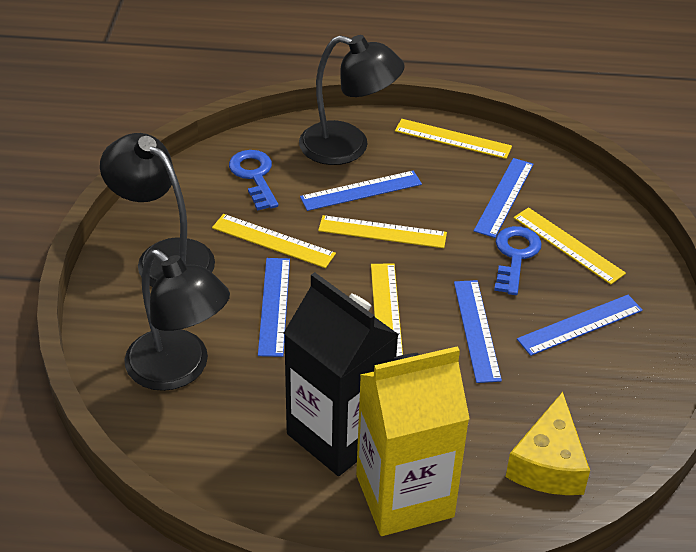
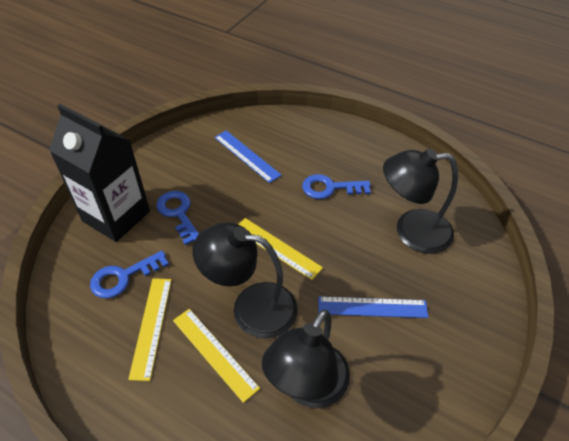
blue key: [229,150,278,211] [494,226,542,295] = 2 -> [90,251,169,298] [156,191,199,245] [302,174,371,199] = 3
blue ruler: [258,258,290,357] [300,171,422,211] [454,280,502,383] [474,158,534,238] [517,295,643,356] = 5 -> [214,131,282,183] [318,296,429,318] = 2
yellow carton: [356,346,470,536] = 1 -> none = 0
yellow cheese: [506,392,590,495] = 1 -> none = 0
yellow ruler: [212,214,336,268] [318,215,447,248] [371,263,403,357] [395,119,512,159] [514,207,626,285] = 5 -> [128,278,171,381] [173,309,260,403] [238,218,323,280] = 3

